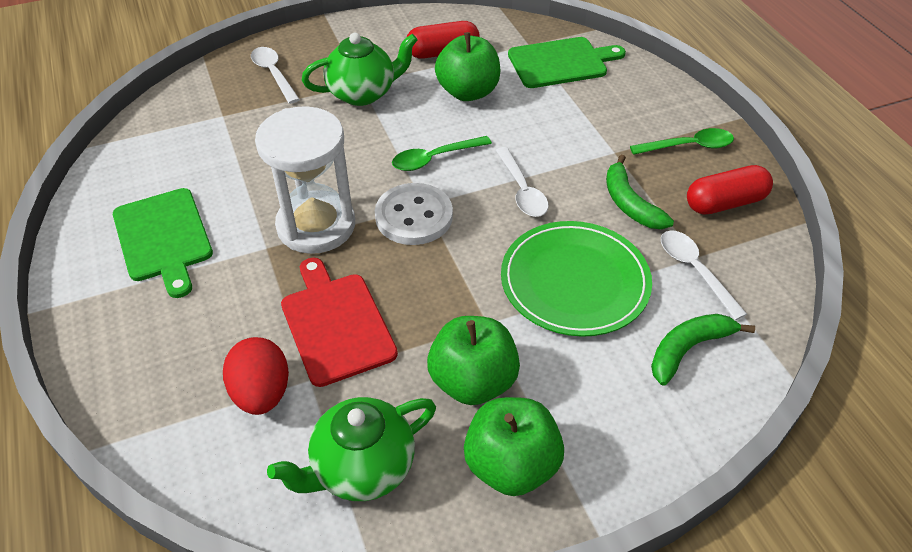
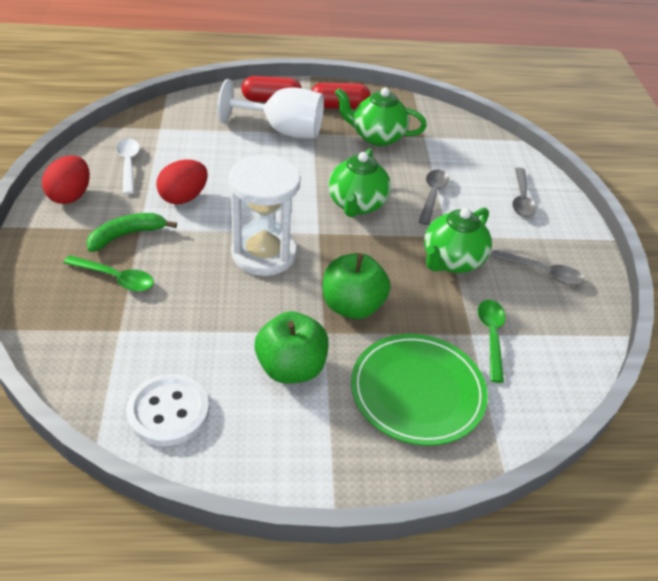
green apple: [427,316,520,405] [435,32,500,101] [464,397,564,496] = 3 -> [255,311,329,383] [323,253,390,319] = 2
green banana: [606,154,674,229] [651,314,755,385] = 2 -> [86,213,177,252] = 1
green cutting board: [113,188,213,298] [508,37,626,88] = 2 -> none = 0
green teapot: [267,397,436,501] [302,33,418,106] = 2 -> [328,148,391,217] [335,88,427,146] [424,207,492,273] = 3
grey spoon: none = 0 -> [419,170,449,225] [490,249,584,286] [512,168,536,217] = 3
red cutting board: [281,258,398,387] = 1 -> none = 0
red egg: [223,337,289,415] = 1 -> [42,155,90,204] [156,159,208,204] = 2
white goblet: none = 0 -> [218,79,324,138] = 1
white spoon: [251,47,300,104] [495,147,549,217] [661,230,747,320] = 3 -> [116,138,140,194] = 1

